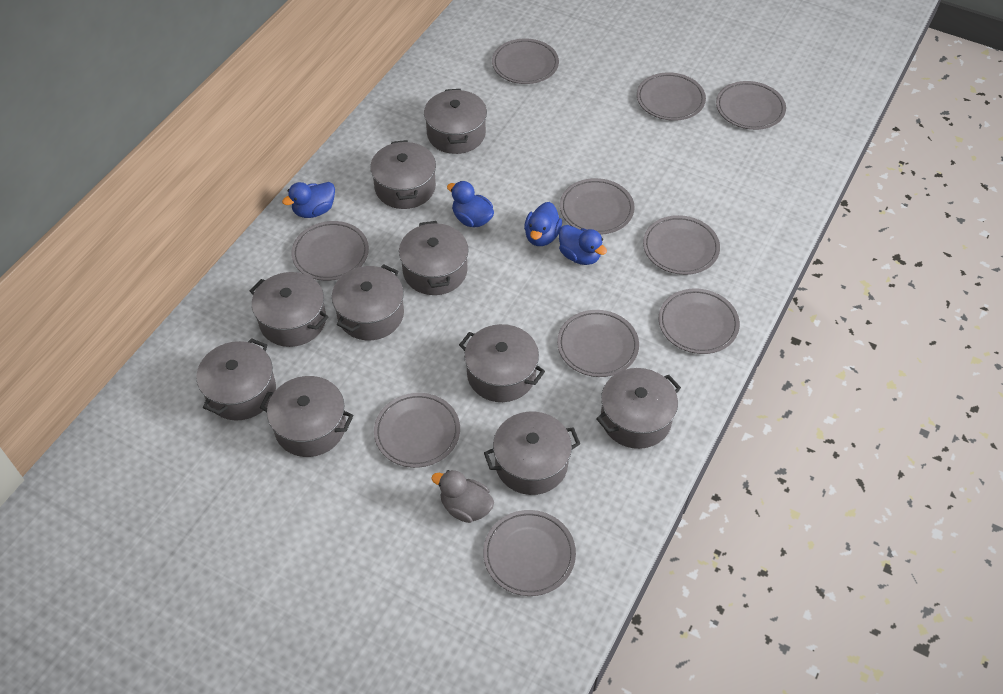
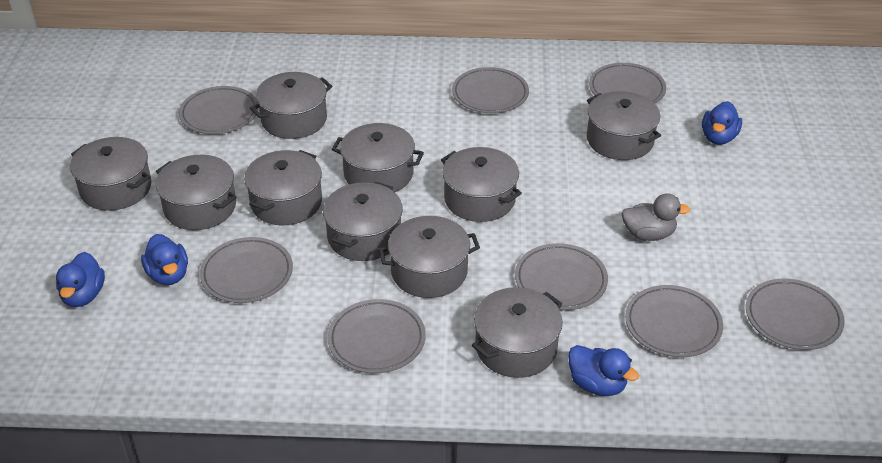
grey plate: [291,221,369,281] [374,393,460,468] [483,510,576,596] [492,39,559,84] [557,310,639,377] [560,178,635,235] [637,72,706,121] [643,215,720,275] [659,288,740,354] [716,81,786,130] = 10 -> [179,86,259,134] [200,237,293,303] [327,299,426,373] [452,67,529,113] [515,243,608,310] [589,63,666,103] [625,285,723,357] [746,278,845,350] = 8

